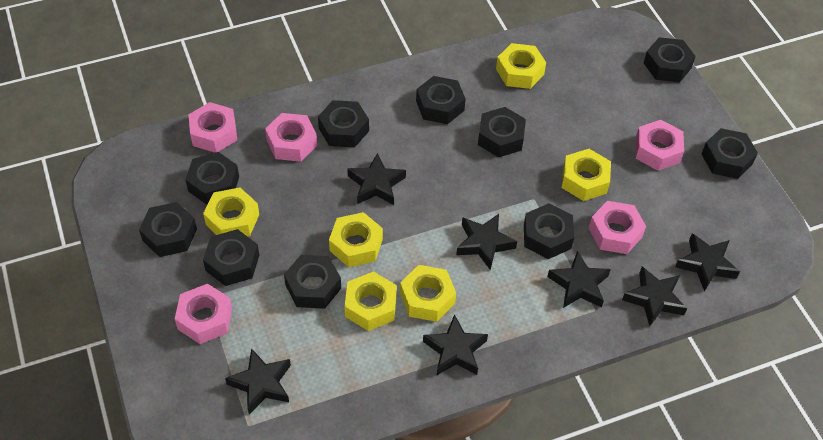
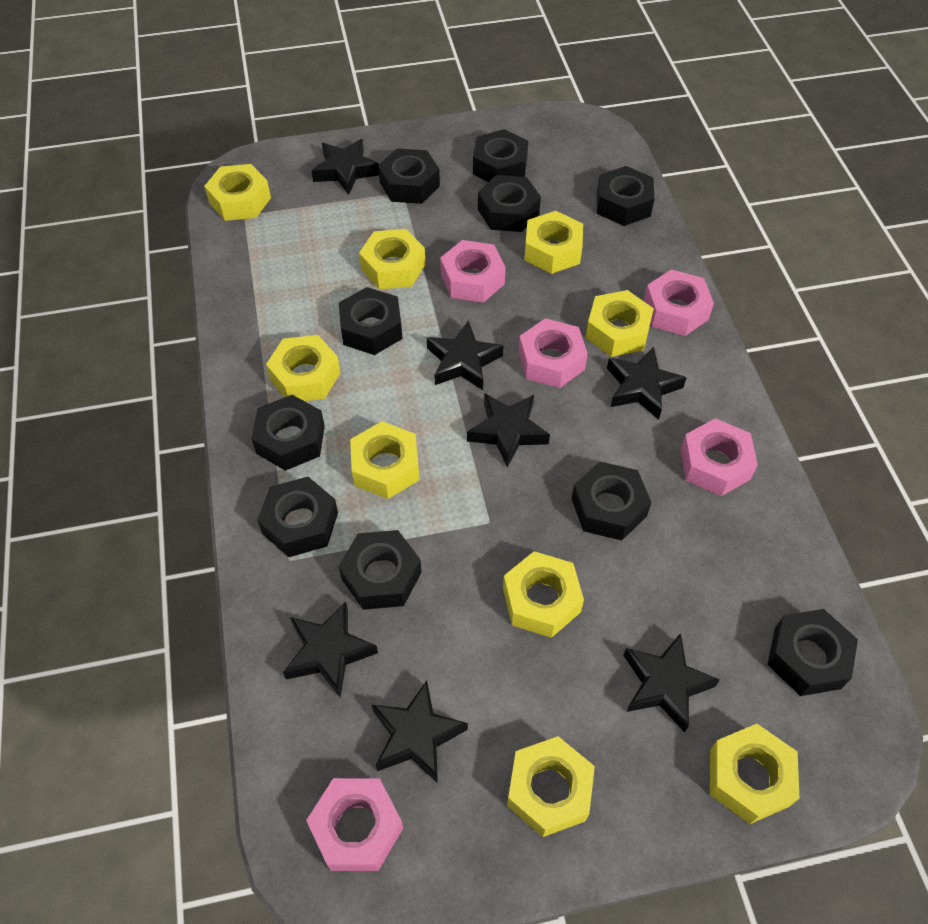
yellow nut: [203,188,259,236] [329,212,383,267] [345,271,397,331] [400,265,456,322] [496,43,546,89] [562,149,611,201] = 6 -> [204,164,271,221] [266,335,341,401] [350,421,419,499] [359,229,426,289] [503,551,584,638] [507,736,595,837] [524,211,583,274] [586,290,654,357] [710,724,800,824] = 9

